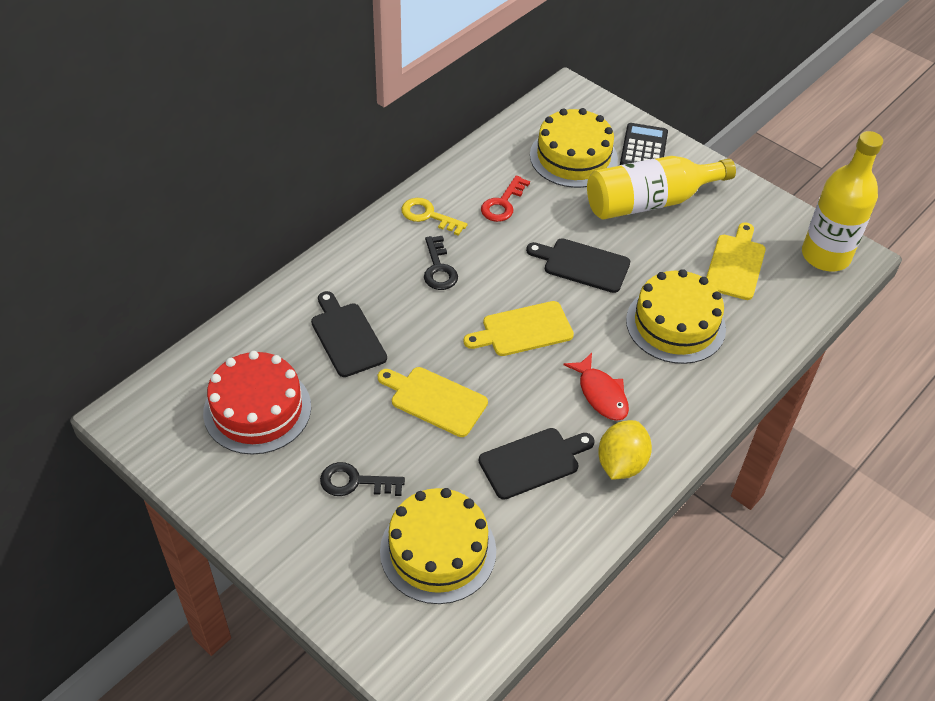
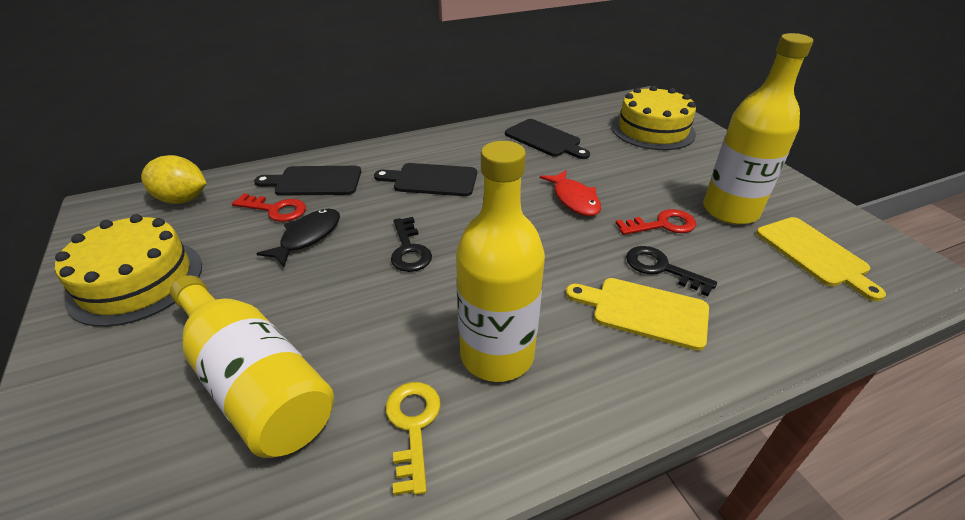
black calculator: [620,123,668,165] = 1 -> none = 0
black fish: none = 0 -> [256,209,340,267] = 1
red cake: [203,351,311,455] = 1 -> none = 0
red key: [481,175,530,222] = 1 -> [232,193,306,222] [616,209,696,235] = 2
yellow bottle: [587,156,736,220] [802,131,883,271] = 2 -> [170,275,334,458] [456,141,545,382] [703,33,813,225] = 3
yellow cake: [380,488,496,604] [530,108,618,188] [626,269,726,364] = 3 -> [55,214,202,327] [611,85,696,150] = 2
yellow cutting board: [378,367,488,437] [464,301,574,356] [706,222,766,300] = 3 -> [566,278,709,351] [756,217,886,302] = 2

